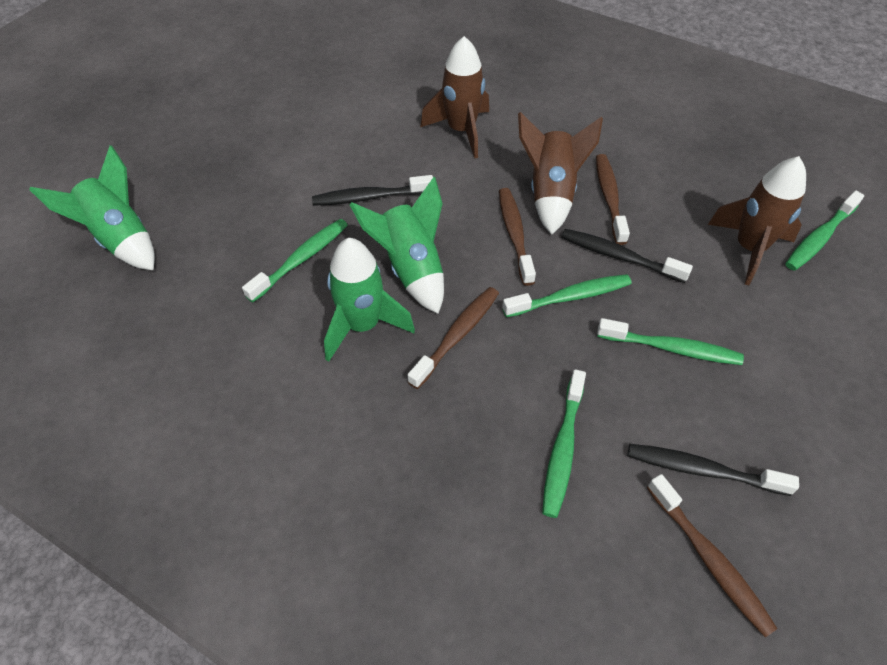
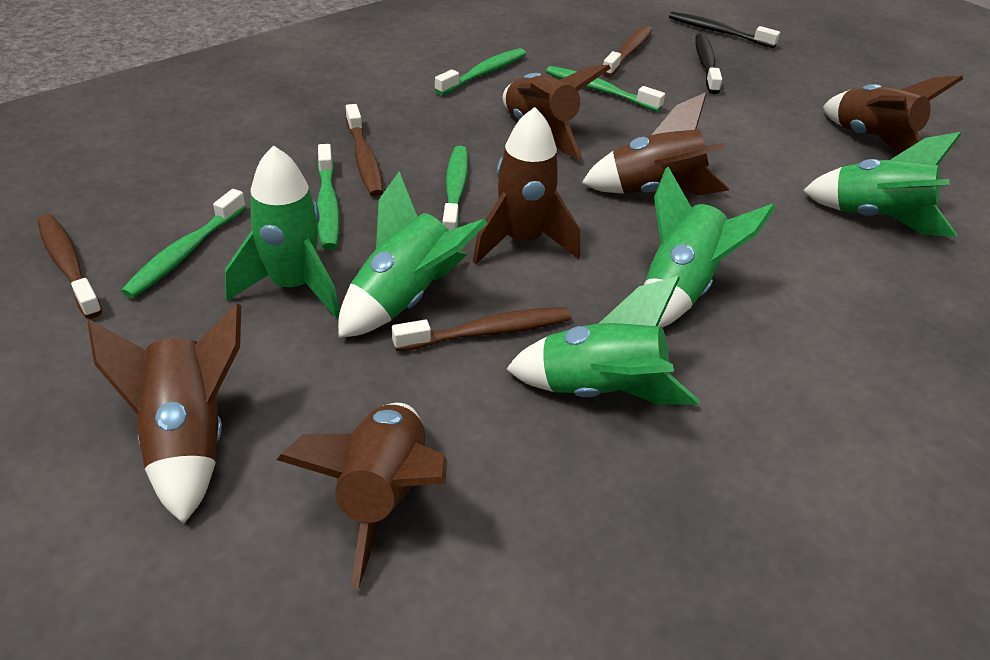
black toothbrush: [312,175,433,206] [561,229,693,283] [628,444,799,496] = 3 -> [669,12,780,48] [695,34,722,94] = 2
brown rocket: [420,36,489,159] [518,112,603,235] [708,156,806,285] = 3 -> [87,304,241,524] [277,403,447,590] [473,107,580,264] [503,65,611,159] [582,92,729,195] [823,76,963,155] = 6
green rocket: [29,145,155,270] [324,238,415,362] [349,177,444,314] = 3 -> [225,146,340,318] [338,172,487,338] [506,276,699,405] [644,167,776,328] [803,132,961,237] = 5

